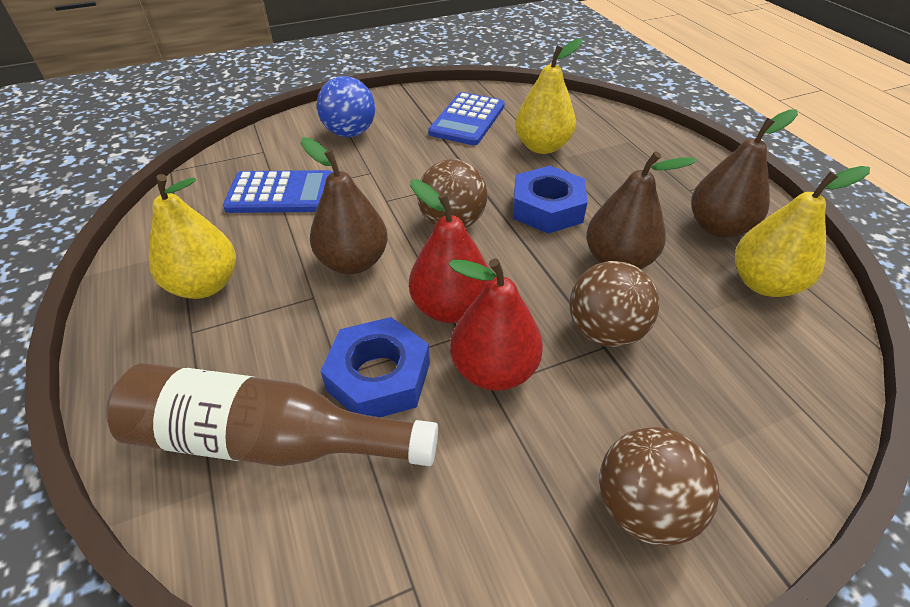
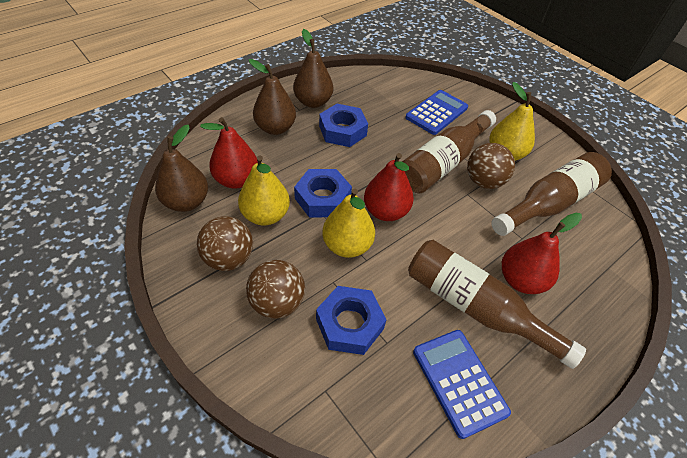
blue ball: [317,76,375,137] = 1 -> none = 0
blue nut: [321,317,430,417] [513,166,588,234] = 2 -> [294,169,352,217] [316,286,387,355] [319,104,368,147] = 3
brown bottle: [106,363,438,466] = 1 -> [402,110,496,193] [408,240,586,369] [491,152,612,236] = 3
red pear: [409,179,490,323] [448,258,543,391] = 2 -> [200,117,258,189] [364,153,414,221] [502,213,582,294] = 3

